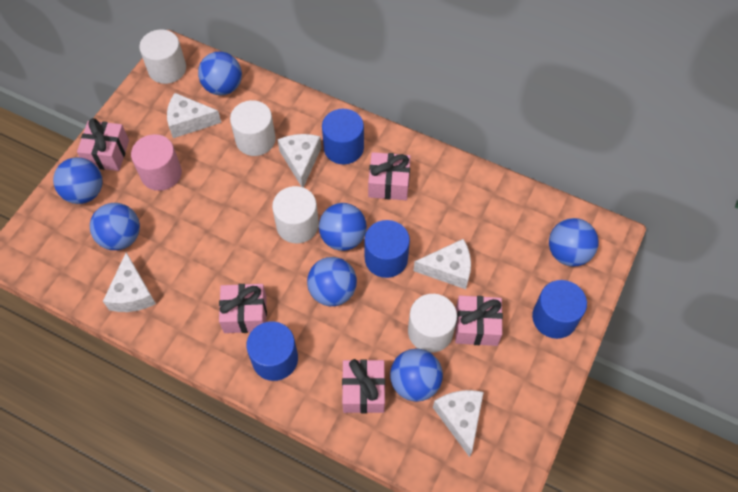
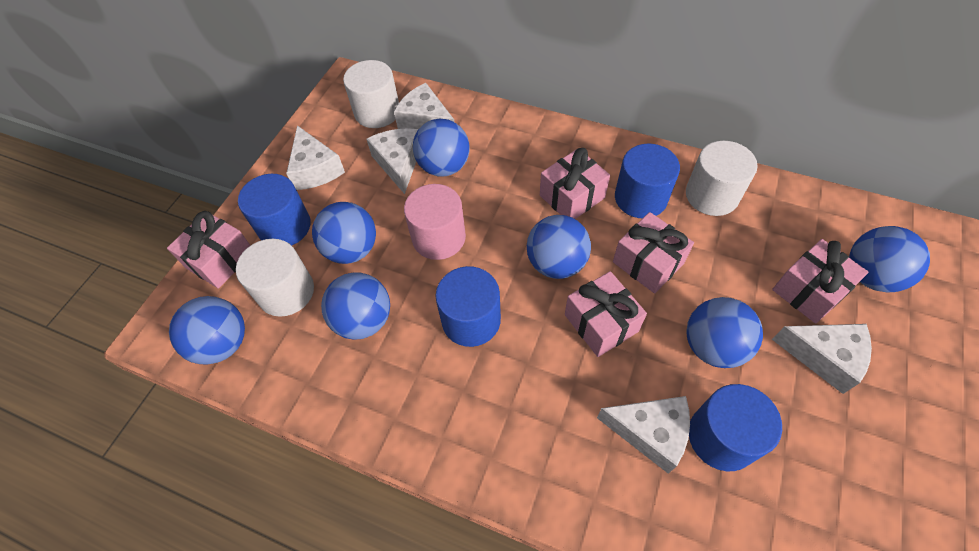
white cylinder: [139,30,186,84] [230,100,276,156] [272,186,319,243] [408,294,457,353] = 4 -> [236,239,314,317] [343,60,399,128] [686,141,758,216] = 3

